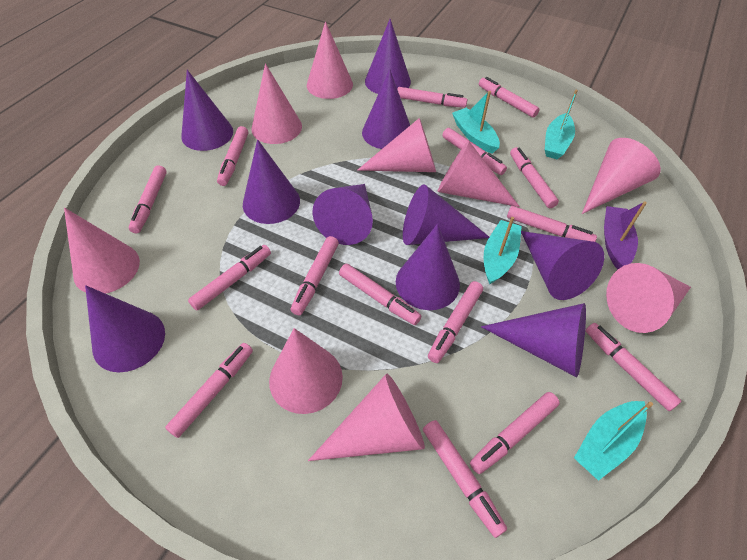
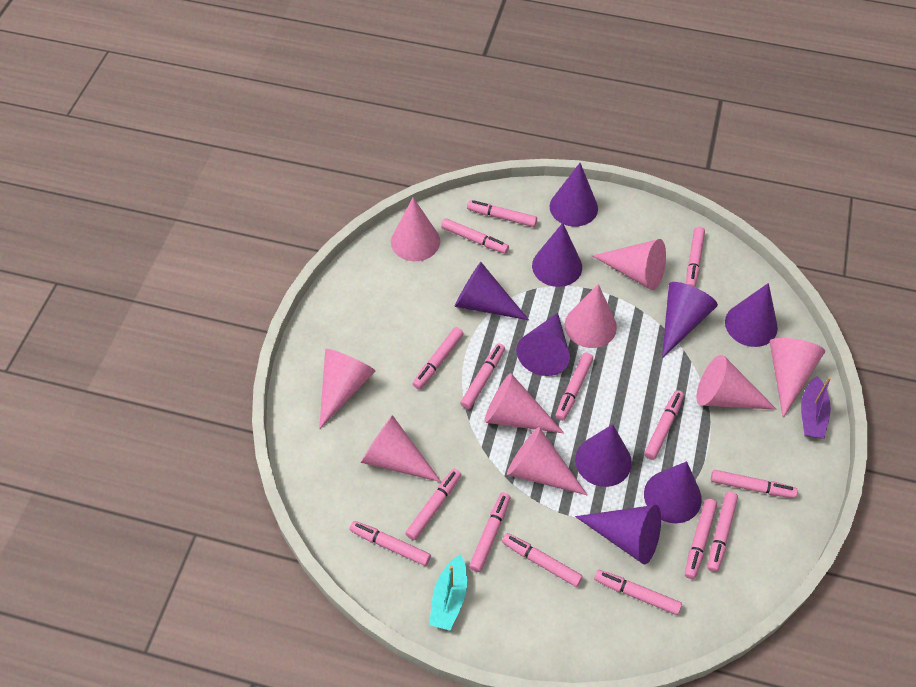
purple cone: [85,285,165,372] [181,70,233,151] [243,139,300,224] [313,184,373,245] [362,69,410,149] [365,19,411,94] [396,224,460,310] [403,184,489,245] [481,303,586,378] [521,231,604,300] = 10 -> [455,262,529,320] [516,313,570,376] [532,223,582,287] [550,163,598,227] [575,424,632,487] [575,505,661,564] [644,461,702,523] [662,282,718,358] [725,283,778,347] = 9
turquoise boat: [452,91,500,154] [484,217,522,284] [545,90,578,159] [574,401,653,481] = 4 -> [429,554,467,630] = 1

